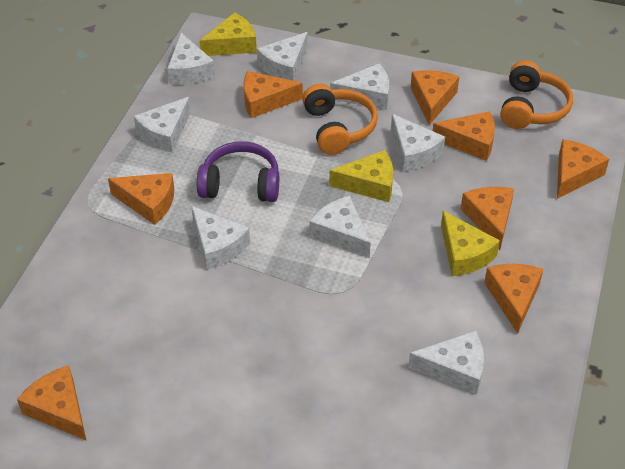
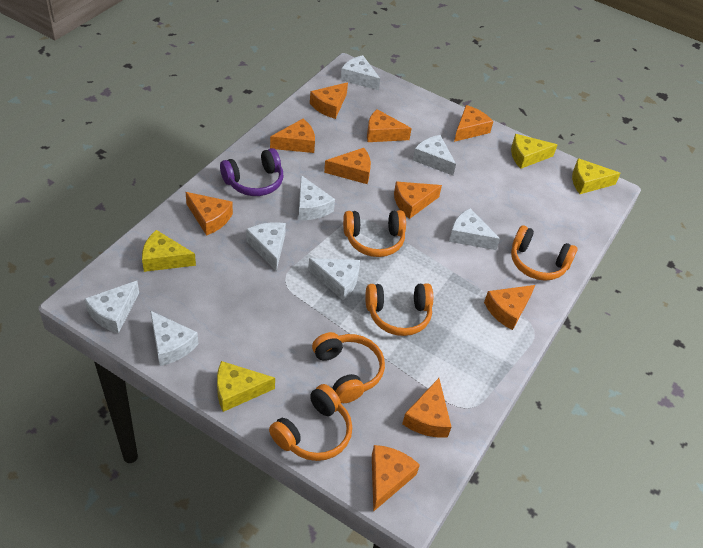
orange cheese: [17,365,87,441] [108,173,174,225] [244,71,303,118] [410,70,459,125] [433,111,495,161] [461,187,514,250] [484,264,543,334] [557,139,609,199] = 8 -> [186,192,233,236] [270,119,315,153] [310,82,348,119] [324,148,371,184] [367,109,412,142] [372,445,420,512] [394,182,442,219] [402,378,451,438] [454,105,493,142] [484,285,535,330] = 10
orange headphones: [302,84,378,155] [500,60,573,129] = 2 -> [269,384,352,461] [312,332,385,403] [343,210,406,257] [365,283,433,336] [511,225,577,281] = 5
yellow cheese: [199,12,257,56] [329,150,393,202] [441,211,500,276] = 3 -> [142,230,196,272] [217,361,275,412] [511,134,557,169] [572,158,621,194] = 4

